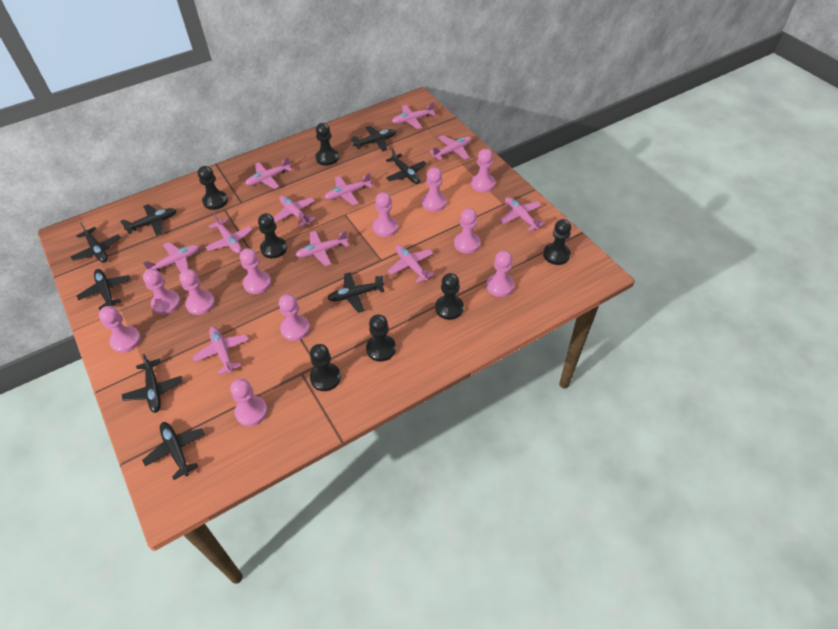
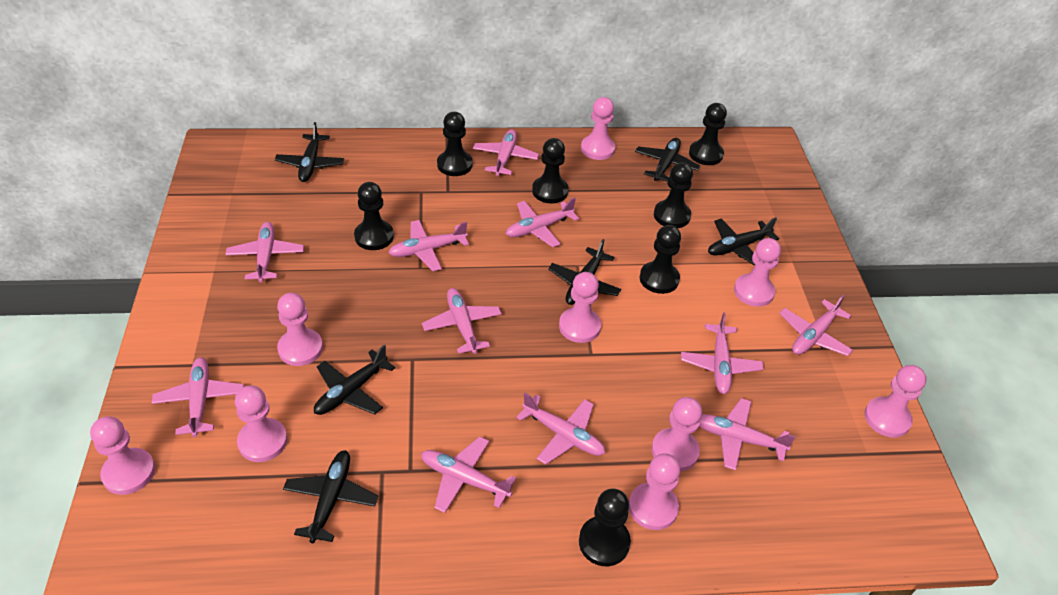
black plane: [70,223,120,263] [77,269,131,310] [120,204,177,235] [122,354,183,413] [142,422,205,480] [327,272,385,313] [351,126,396,152] [386,148,426,184] = 8 -> [275,122,344,182] [283,450,378,543] [314,345,395,415] [548,239,621,305] [635,138,700,181] [708,217,779,266] = 6
pink pawn: [99,306,141,353] [143,269,181,315] [179,269,215,315] [230,378,267,426] [240,248,271,294] [279,294,310,341] [373,192,398,237] [422,167,447,212] [454,208,480,254] [471,149,495,193] [486,251,514,297] = 11 -> [90,416,155,495] [235,386,287,462] [277,293,323,366] [559,272,601,343] [581,97,615,160] [629,453,681,530] [652,397,702,471] [734,238,781,307] [864,365,927,438] = 9

